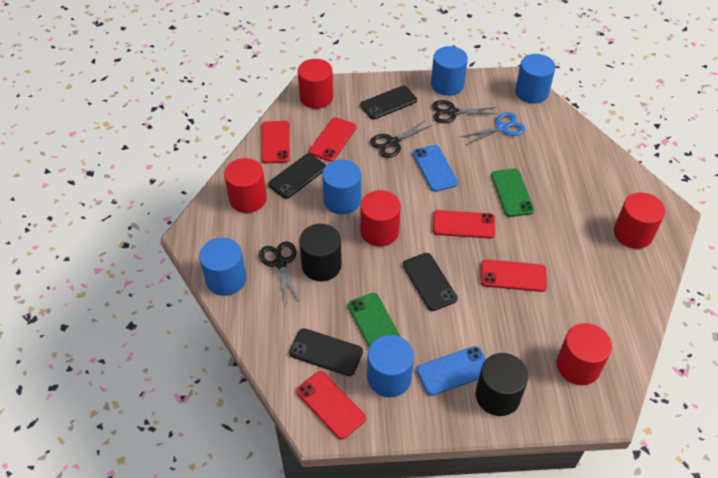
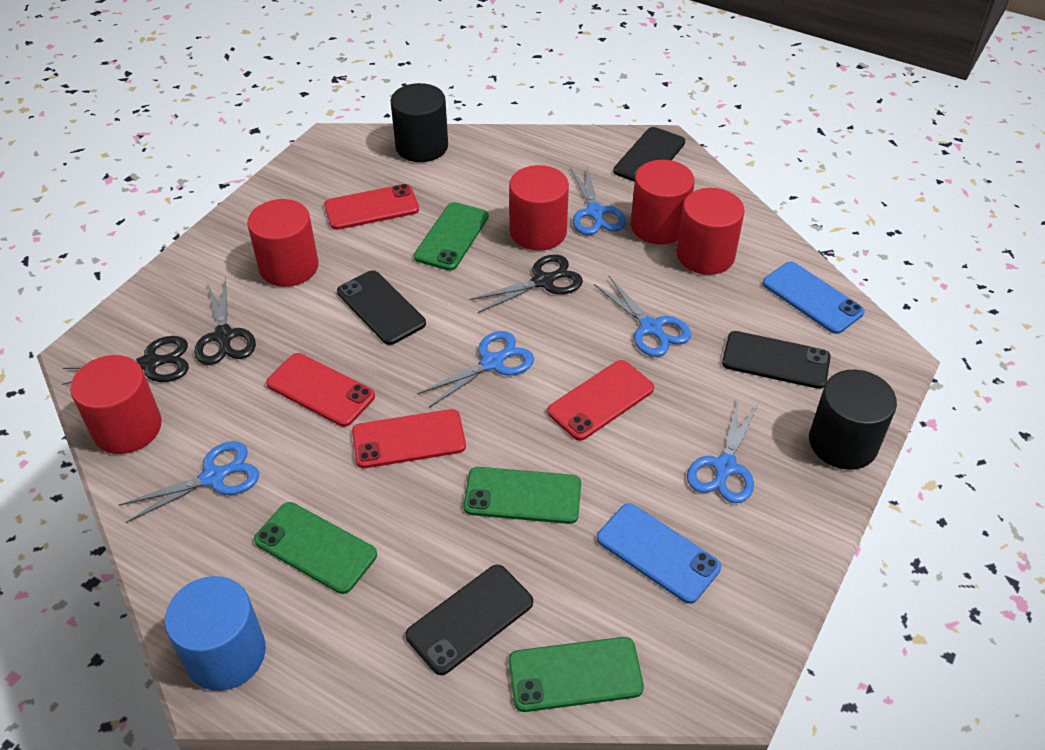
blue cylinder: [199,237,246,296] [322,160,361,214] [367,335,414,398] [431,46,468,96] [515,54,555,104] = 5 -> [164,576,266,691] = 1
blue scissors: [461,112,525,145] = 1 -> [119,441,259,523] [417,331,534,408] [570,164,626,235] [594,276,691,357] [687,401,758,503] = 5
green phone: [348,293,401,347] [491,168,534,217] = 2 -> [254,502,377,594] [414,202,489,271] [464,467,581,524] [509,637,644,712] = 4
red phone: [261,121,290,163] [296,371,366,440] [309,117,356,162] [433,210,495,239] [481,259,547,292] = 5 -> [266,353,375,427] [324,184,419,230] [352,409,466,468] [548,360,654,441] = 4

